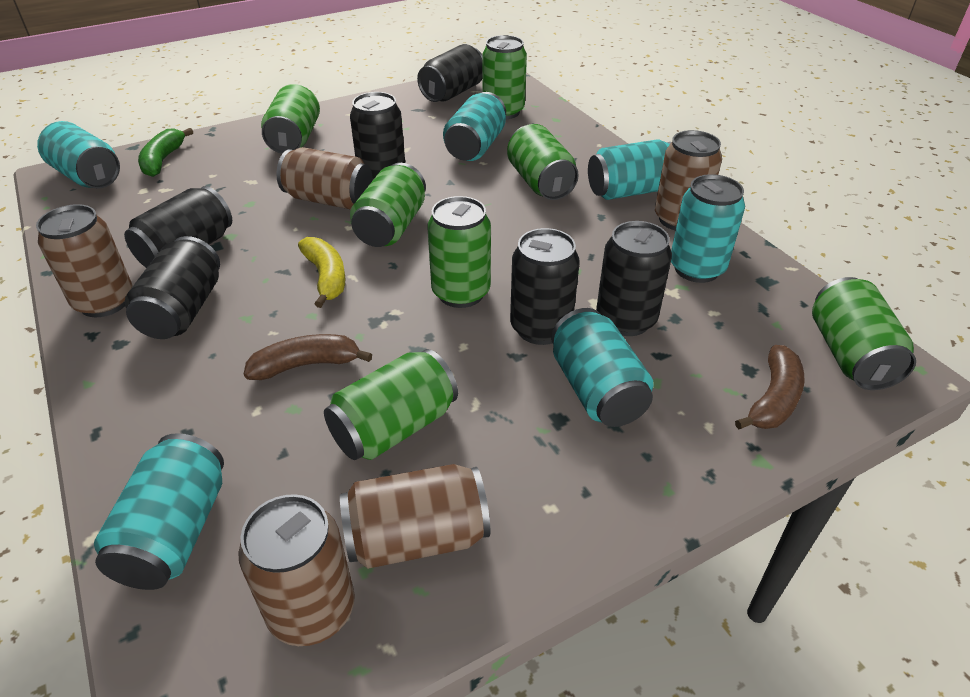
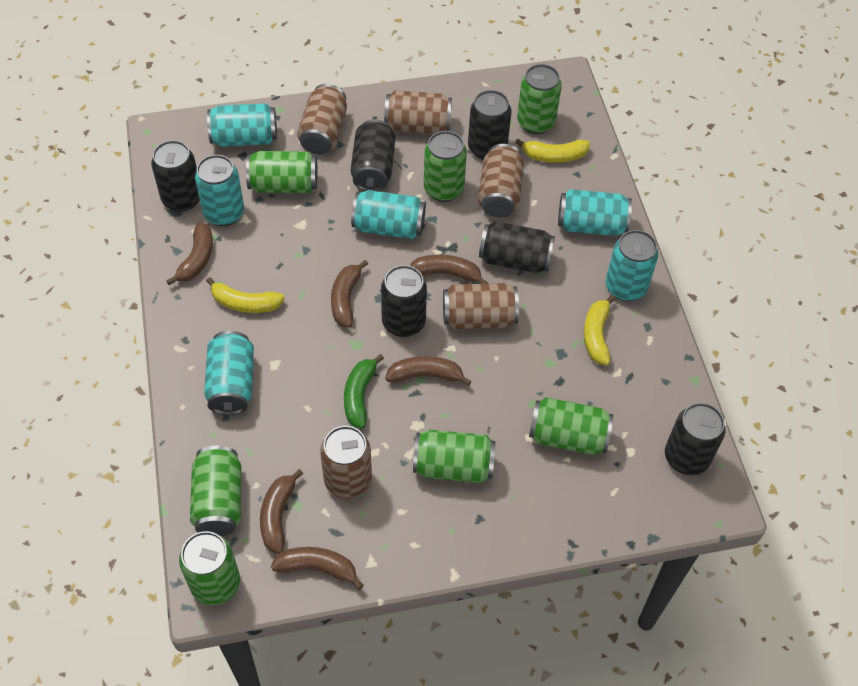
brown banana: [244,334,372,380] [735,345,805,429] = 2 -> [166,222,213,285] [260,469,303,554] [271,547,364,590] [331,260,368,328] [385,356,472,386] [410,254,488,284] = 6
yellow banana: [298,237,346,308] = 1 -> [206,277,285,313] [515,139,590,163] [584,295,616,365] = 3

